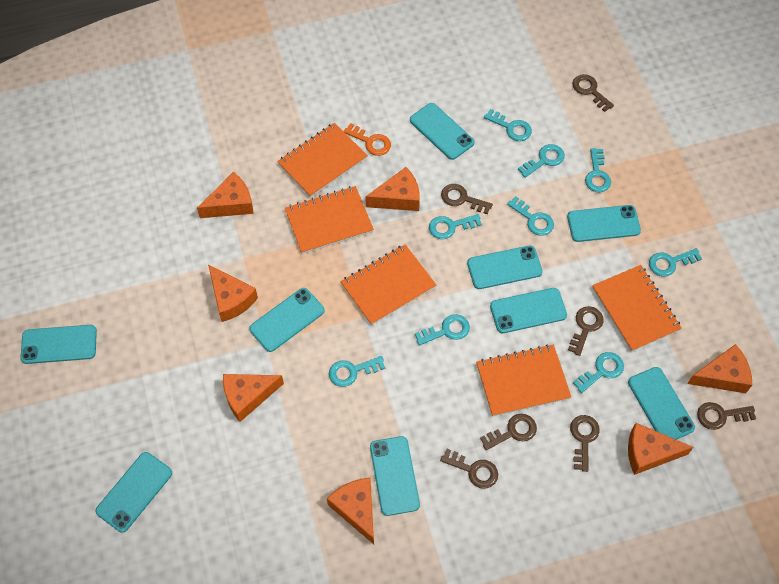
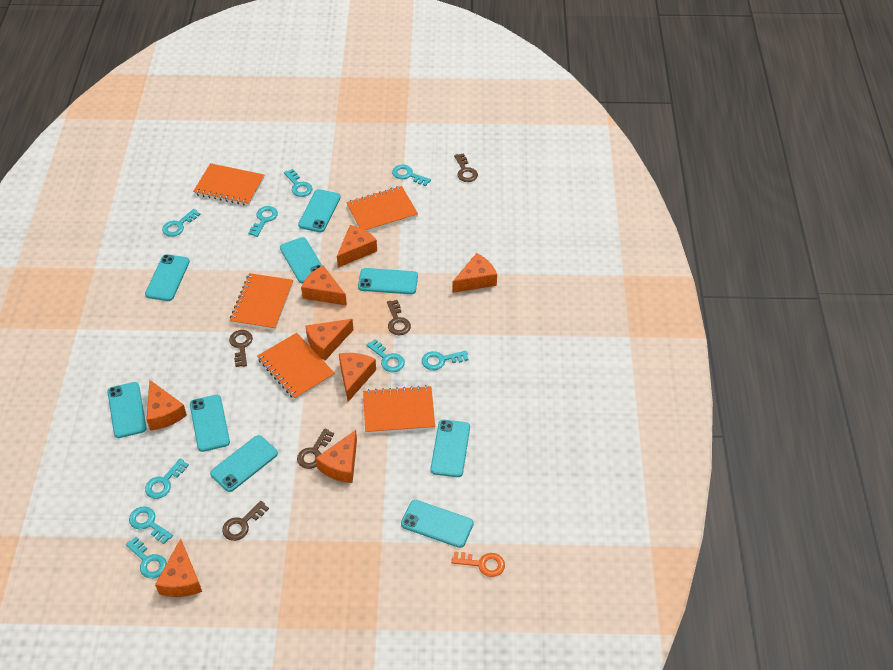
brown key: [440,449,498,489] [441,184,493,214] [480,414,537,450] [568,306,604,356] [570,415,600,472] [572,74,614,112] [697,402,756,430] = 7 -> [222,501,269,541] [229,330,253,367] [297,428,334,469] [387,300,411,335] [454,153,478,182] = 5
orange cheese: [197,172,254,218] [208,264,258,322] [223,374,284,422] [327,478,374,544] [365,167,420,211] [628,423,693,475] [687,344,752,393] = 7 -> [147,380,187,430] [155,538,202,597] [301,266,347,306] [305,319,353,360] [316,430,357,483] [337,225,377,267] [339,353,376,402] [453,253,497,293] = 8

